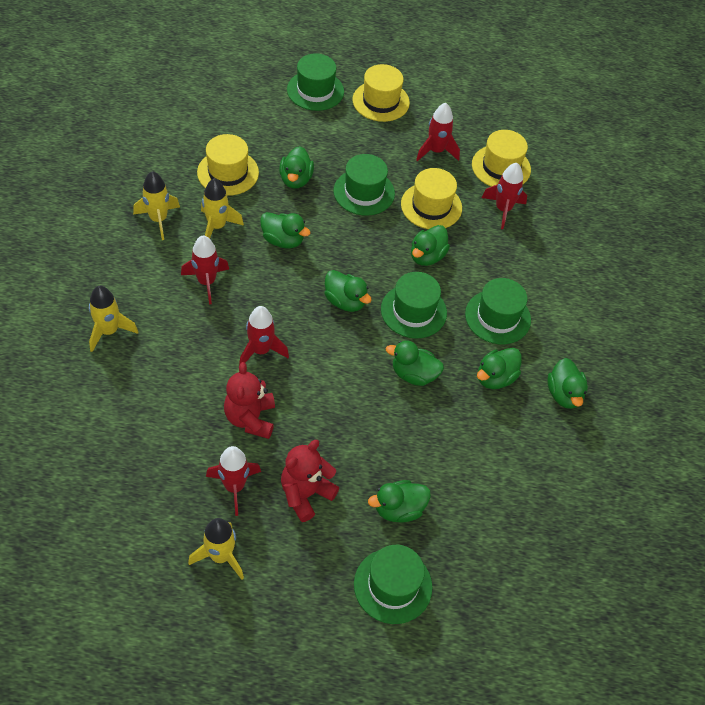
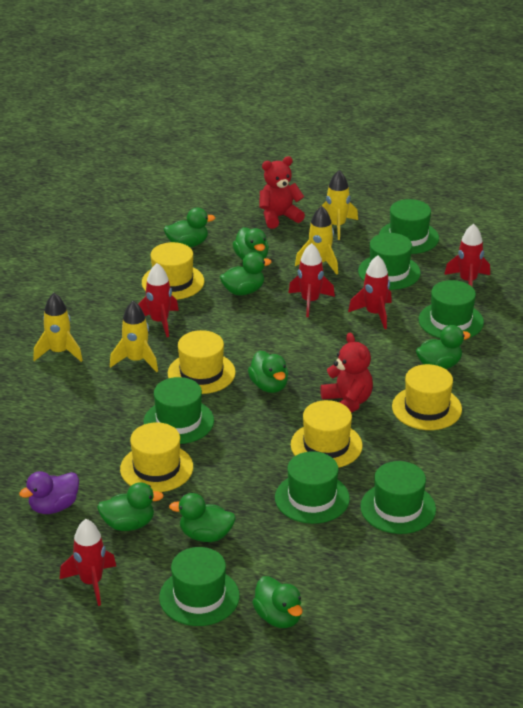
green hat: [287,53,344,111] [334,154,395,216] [354,545,432,624] [381,272,447,339] [465,278,531,344] = 5 -> [144,377,214,444] [159,547,240,626] [275,451,350,524] [358,233,421,290] [360,461,436,534] [379,199,439,254] [419,280,484,338] = 7
purple duck: none = 0 -> [19,471,79,514] = 1
yellow hat: [197,134,259,196] [353,64,410,122] [401,168,462,229] [472,130,531,187] = 4 -> [120,422,193,492] [142,242,204,300] [168,330,236,394] [291,400,363,468] [392,364,462,430] = 5

